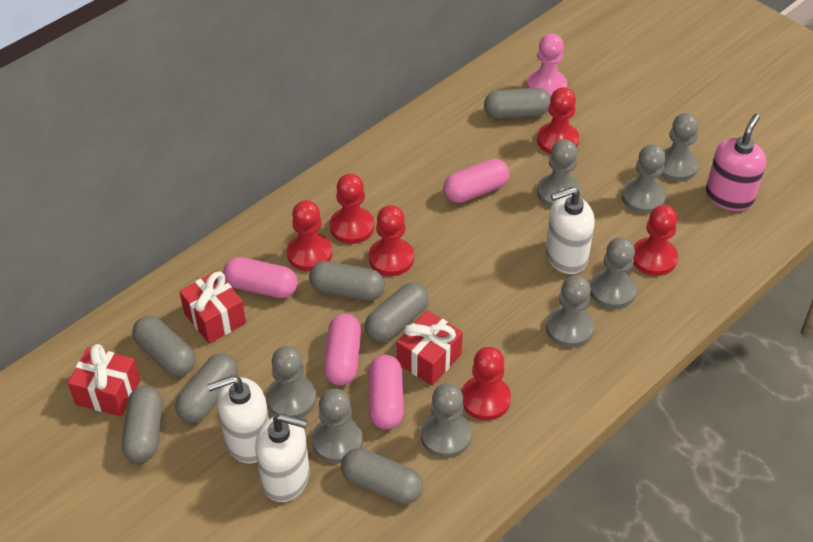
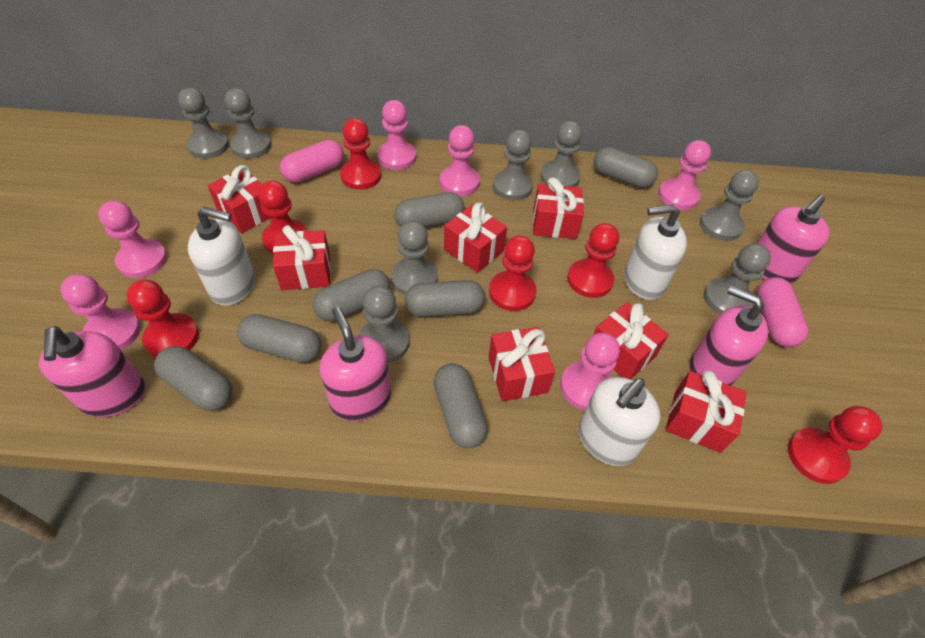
pink capsule: [223,257,298,298] [323,314,361,385] [368,355,404,429] [443,159,510,203] = 4 -> [280,140,344,183] [757,277,809,347] = 2
pink pawn: [527,33,567,96] = 1 -> [60,274,141,350] [98,200,167,278] [377,100,416,170] [440,125,480,196] [560,333,620,410] [658,140,711,210] = 6
pink soap dispenser: [706,114,767,211] = 1 -> [39,326,145,417] [320,307,391,421] [689,286,768,386] [756,195,829,284] = 4
red gift: [68,344,140,416] [179,271,246,344] [397,310,463,386] = 3 -> [208,165,270,233] [273,225,331,290] [444,203,507,273] [488,327,555,401] [533,177,584,239] [594,302,669,379] [666,370,746,453] = 7

